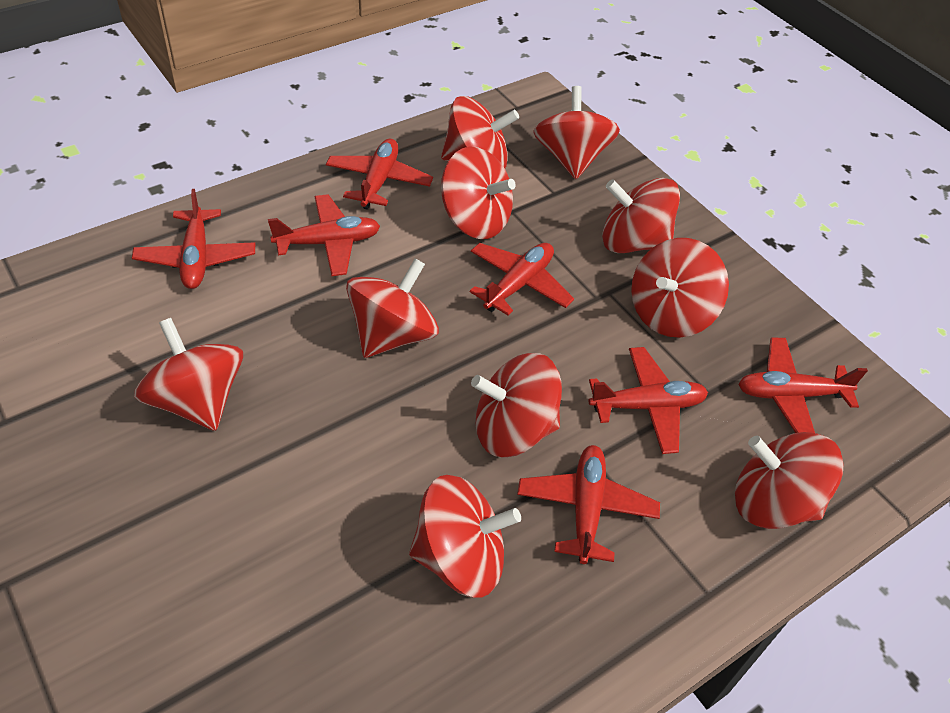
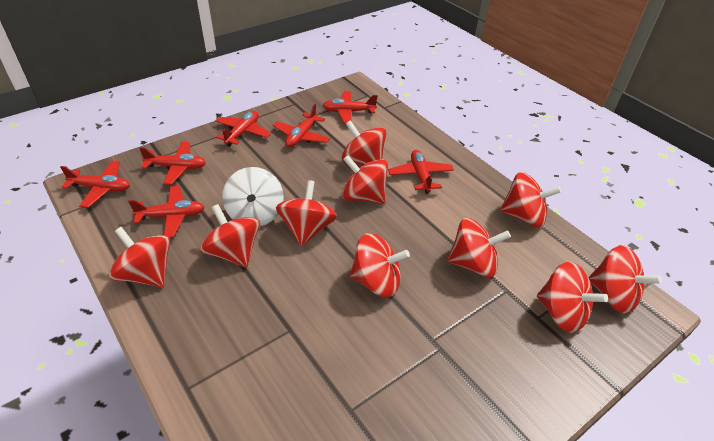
white spinning top: none = 0 -> [222,167,284,227] = 1

